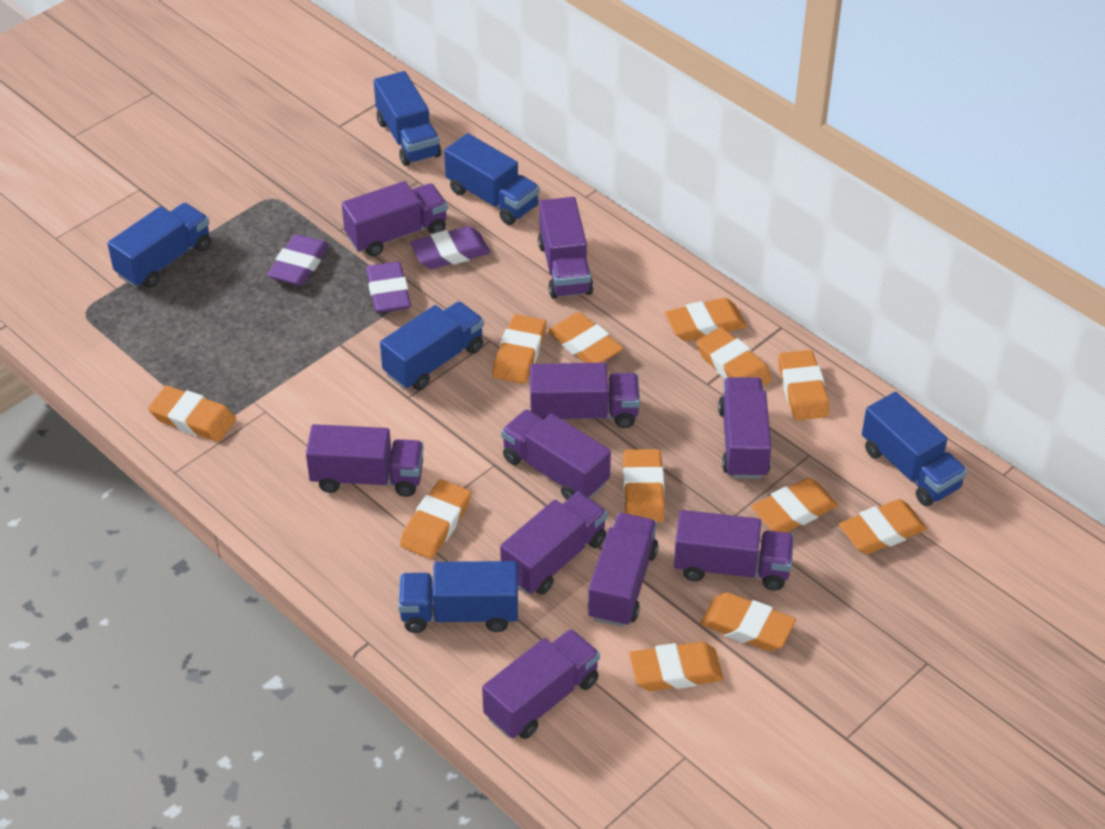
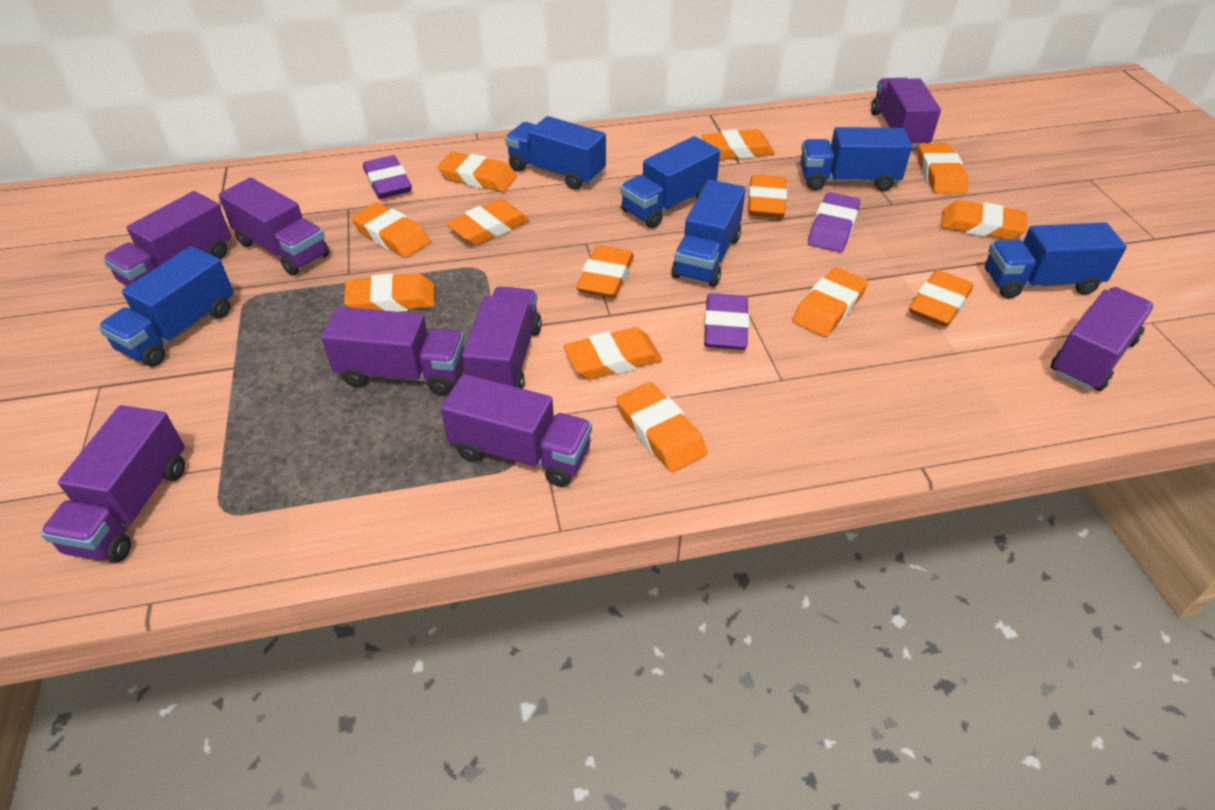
orange eraser: [148,386,236,442] [400,480,471,559] [492,314,546,384] [548,312,623,363] [623,449,665,523] [629,642,723,691] [665,298,747,341] [696,327,772,386] [700,592,796,651] [751,478,838,533] [778,350,830,420] [839,499,927,554] = 12 -> [344,273,435,312] [351,202,430,258] [438,152,517,192] [446,199,529,245] [564,327,662,379] [576,245,634,298] [616,382,707,472] [702,129,775,160] [748,174,787,218] [792,267,868,337] [909,270,973,327] [918,143,968,194] [941,200,1027,240] = 13
purple truck: [306,424,424,497] [342,181,448,256] [482,629,600,739] [500,492,607,595] [501,409,611,500] [530,362,640,428] [538,197,594,299] [588,513,658,627] [674,510,794,591] [718,377,771,479] = 10 -> [40,405,185,562] [103,191,231,286] [218,178,329,276] [321,307,465,395] [441,374,592,487] [462,287,542,389] [871,78,941,148] [1051,287,1154,391] = 8

